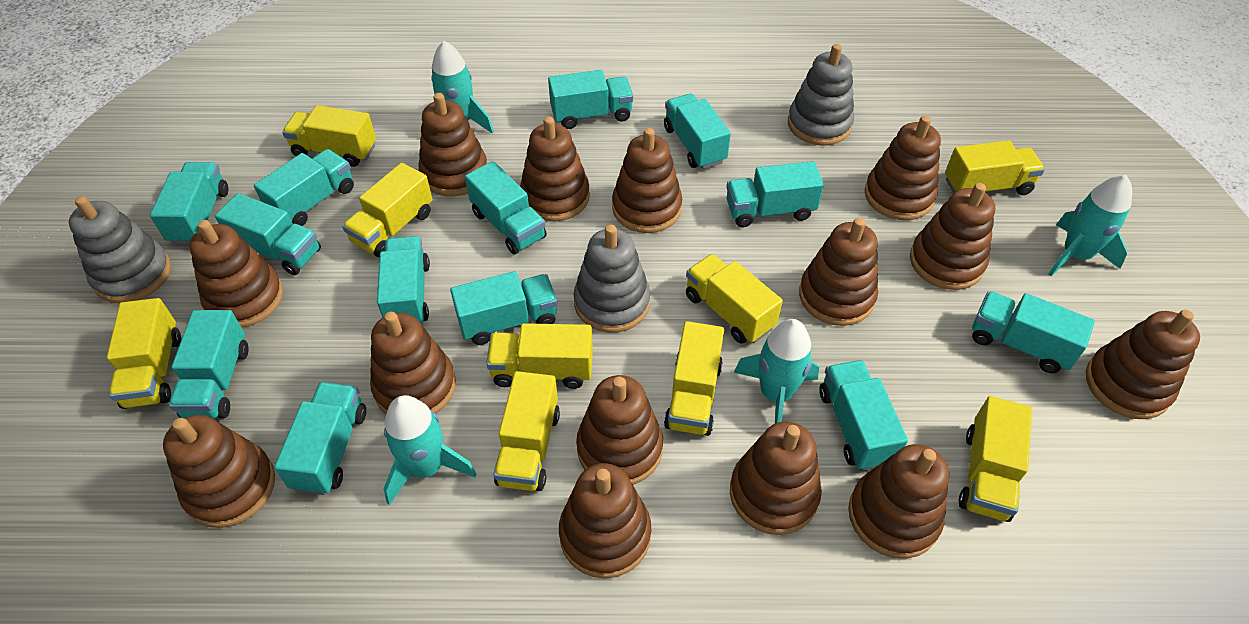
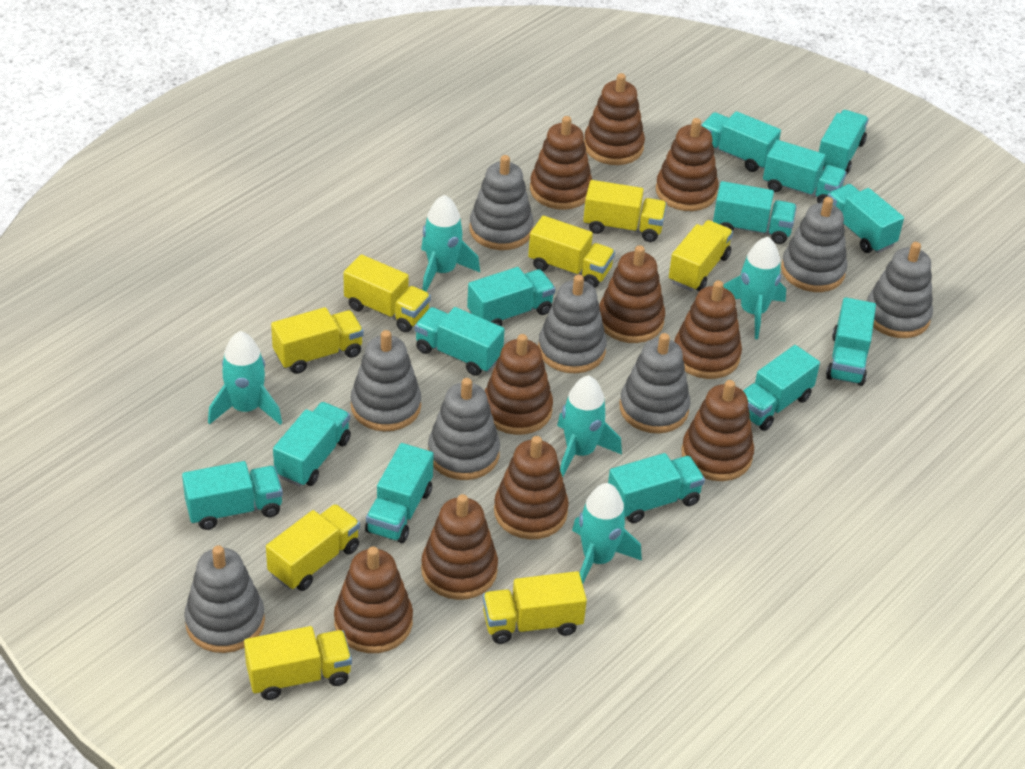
brown stacking toy: [163,415,275,528] [189,220,283,328] [370,312,456,414] [418,93,487,197] [520,117,590,221] [559,463,651,579] [576,375,663,485] [612,128,682,233] [730,422,822,535] [799,218,878,326] [848,444,949,559] [864,115,941,220] [910,183,995,290] [1086,310,1200,419] = 14 -> [334,546,413,653] [421,494,498,600] [485,334,553,435] [494,436,569,539] [530,116,592,210] [584,73,645,165] [599,245,665,343] [656,118,719,211] [674,280,742,379] [682,380,754,481] = 10
grey stacking toy: [69,196,171,303] [573,225,650,333] [788,44,854,146] = 3 -> [184,545,265,653] [351,330,421,431] [428,378,500,480] [469,155,533,250] [538,274,607,373] [620,333,690,433] [781,197,847,292] [867,242,933,338] = 8
turquoise rocket: [384,395,476,505] [431,41,494,133] [734,319,819,424] [1048,175,1132,276] = 4 -> [208,331,282,425] [421,195,480,291] [557,375,622,478] [572,483,642,584] [724,237,786,339] = 5
yellow truck: [107,298,181,409] [282,105,376,167] [342,163,433,257] [486,323,593,389] [493,371,560,491] [664,321,724,436] [686,254,783,344] [945,140,1045,195] [959,396,1032,522] = 9 -> [244,626,352,700] [266,504,360,591] [271,307,364,374] [343,254,431,332] [483,571,587,644] [528,216,615,288] [583,180,667,242] [669,220,733,291] = 8

